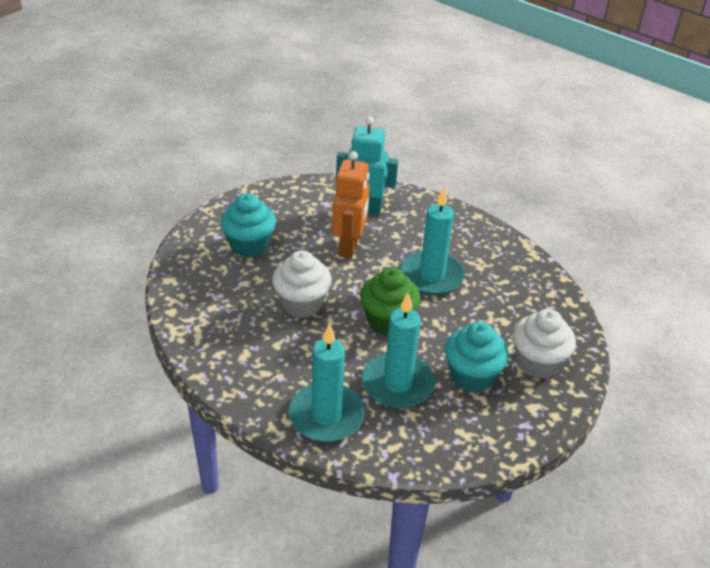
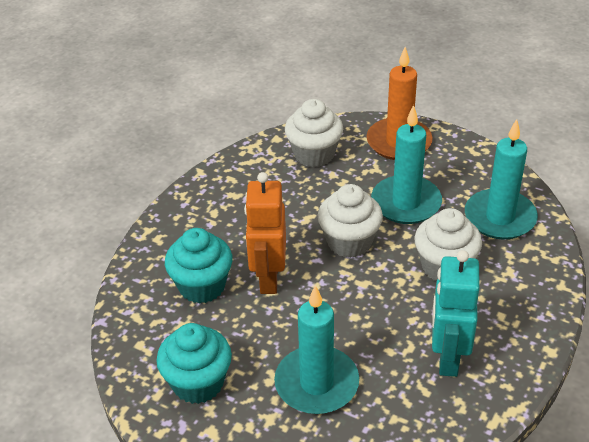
green cupcake: [360,267,421,335] = 1 -> none = 0
orange candle: none = 0 -> [366,47,433,160] = 1
white cupcake: [272,250,332,318] [513,309,576,379] = 2 -> [285,99,343,167] [318,184,383,258] [414,208,482,281] = 3

